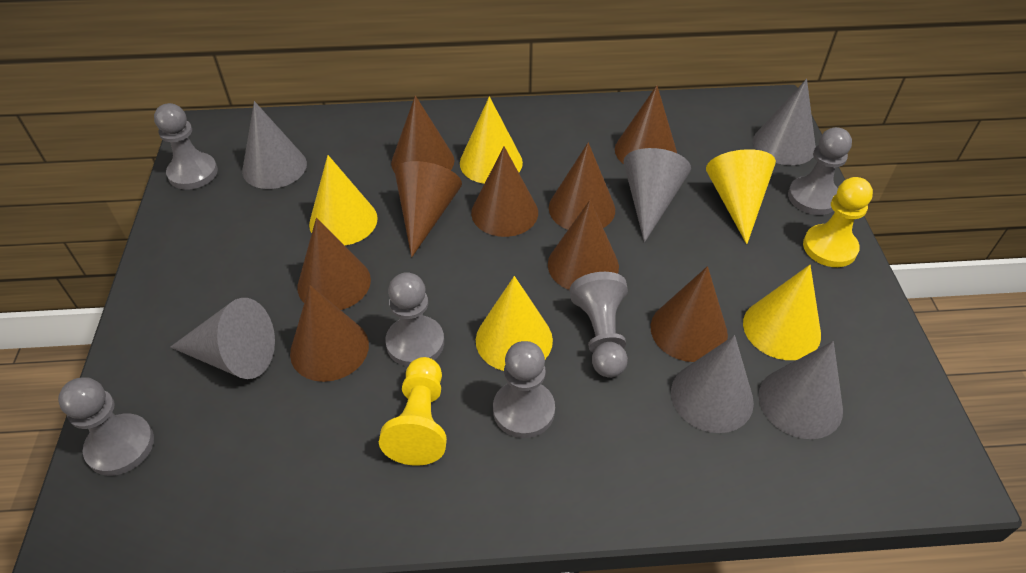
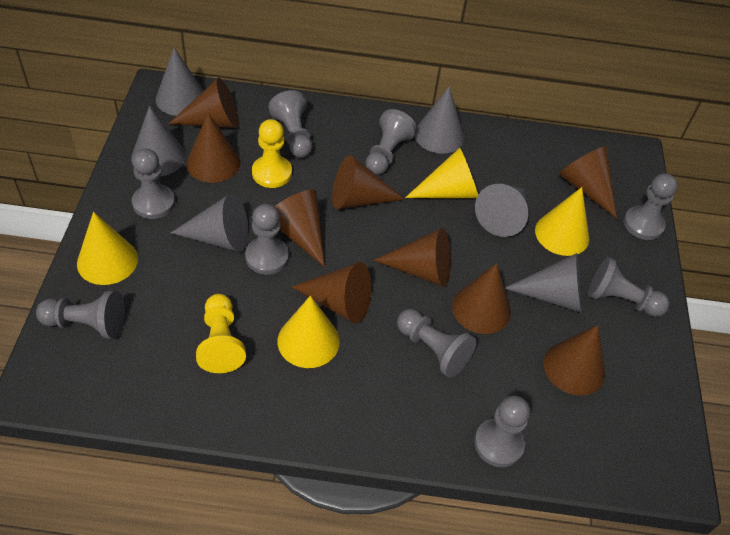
grey pawn: [58,377,154,476] [154,103,218,190] [385,272,444,367] [493,341,555,438] [570,272,628,378] [788,127,852,215] = 6 -> [36,291,125,339] [132,148,175,219] [245,204,289,275] [268,91,313,158] [366,109,417,175] [397,309,476,378] [474,395,530,467] [588,257,669,317] [624,173,678,240] = 9
yellow cone: [309,155,378,245] [460,96,523,184] [476,276,553,371] [706,149,776,244] [743,265,821,360] = 5 -> [77,212,138,285] [278,296,340,368] [405,148,478,198] [535,187,589,256] = 4

